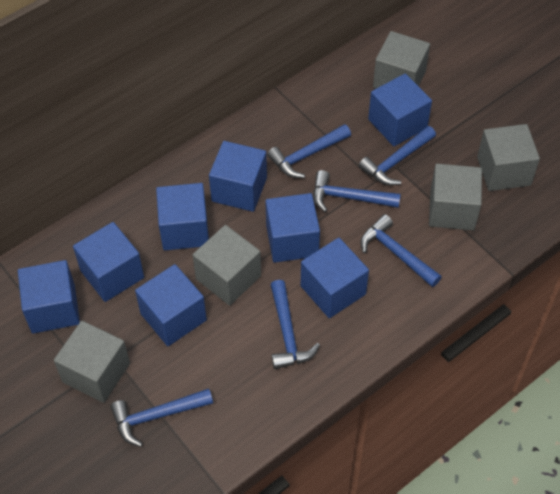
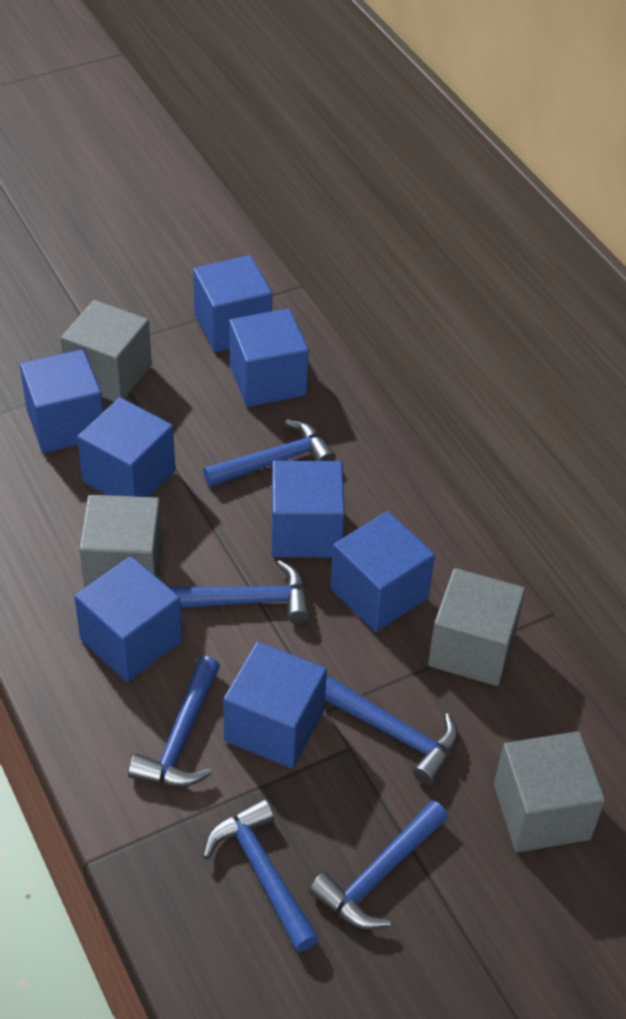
grey cube: [54,321,130,403] [193,225,261,306] [373,31,430,89] [429,164,482,230] [477,124,540,191] = 5 -> [61,300,152,402] [79,495,163,588] [428,568,525,686] [494,731,605,852] = 4

